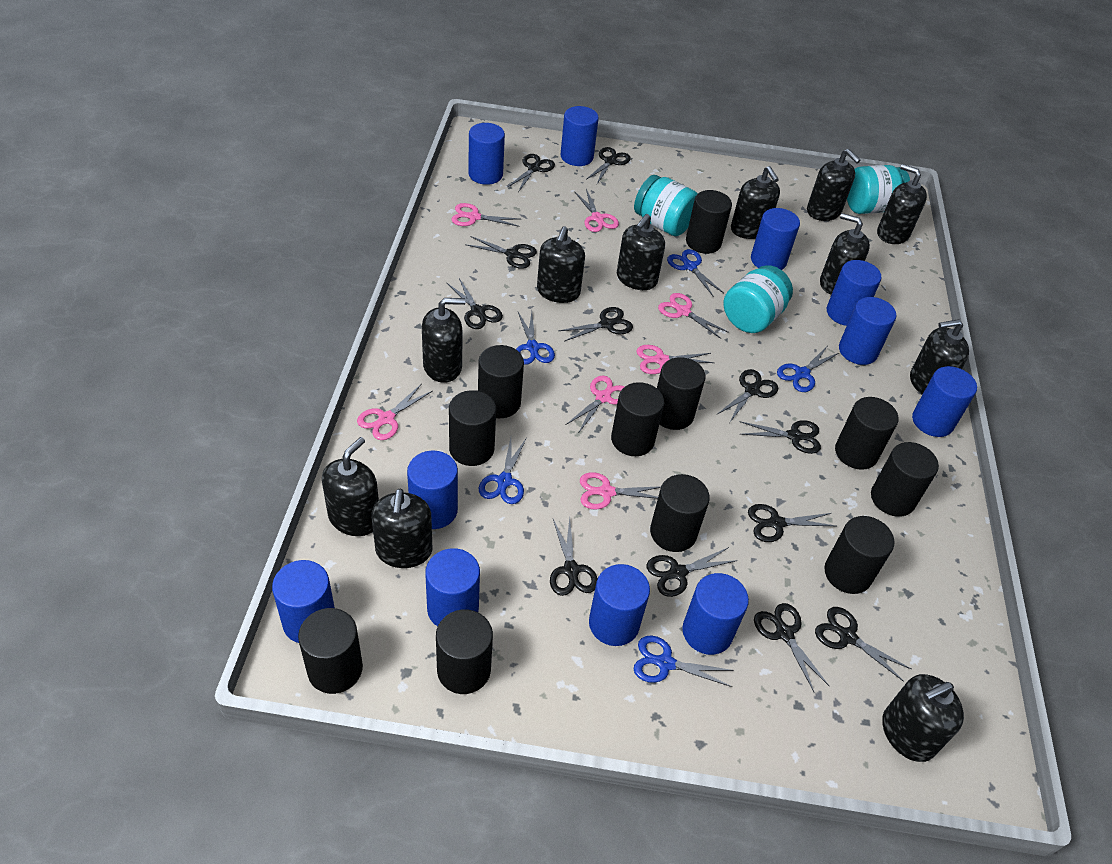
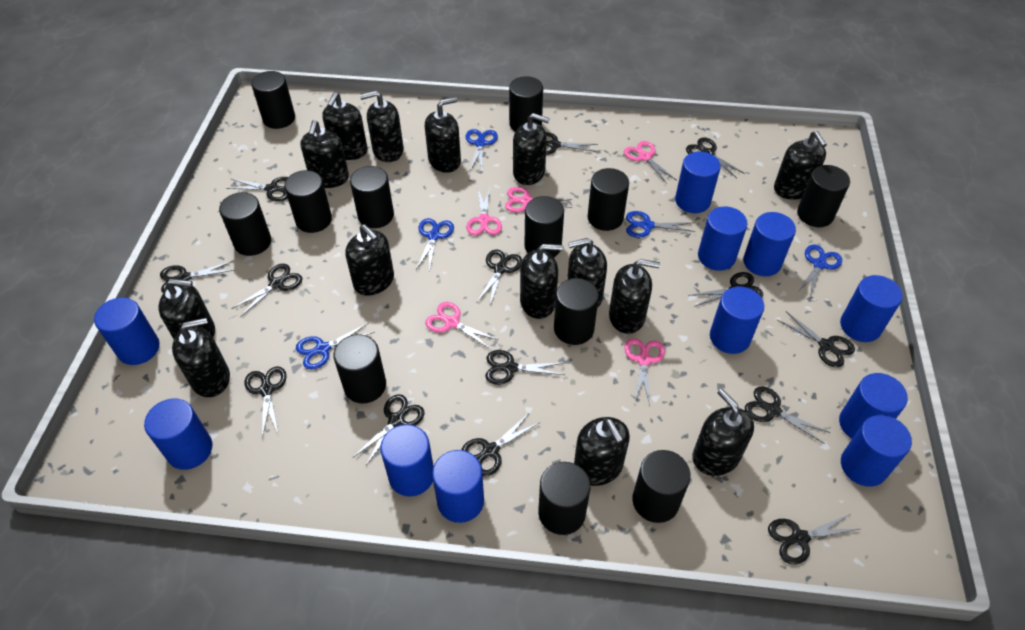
black cylinder: [298,608,363,694] [436,609,493,694] [449,390,496,466] [478,345,524,418] [611,382,664,456] [650,474,710,552] [657,357,705,430] [686,190,732,254] [824,516,894,594] [835,397,898,470] [871,442,939,517] = 11 -> [219,192,271,256] [251,71,295,129] [284,170,332,233] [333,334,386,403] [350,166,394,228] [509,76,543,132] [525,196,564,258] [538,462,590,535] [554,278,599,345] [587,168,629,231] [632,450,691,523] [797,165,850,227] = 12
black scissors: [447,278,503,329] [465,236,537,269] [508,154,555,192] [550,517,598,596] [559,307,633,341] [586,147,631,184] [647,547,738,597] [717,369,778,423] [740,420,821,454] [748,504,835,542] [754,603,830,692] [815,607,911,682] = 12 -> [160,261,234,293] [226,177,288,201] [231,264,303,317] [245,366,287,438] [354,394,424,467] [462,412,540,477] [477,250,522,306] [485,350,564,385] [546,132,598,155] [686,137,745,178] [688,272,763,307] [745,386,830,444] [768,513,859,564] [777,311,855,368] = 14
black soap dispenser: [322,437,379,536] [372,489,433,568] [422,298,465,383] [537,226,585,303] [617,214,665,290] [731,166,780,239] [807,149,861,221] [820,213,870,295] [877,164,927,244] [882,674,964,762] [910,319,969,394] = 11 -> [158,279,215,339] [172,318,230,397] [300,120,349,188] [322,92,367,160] [345,224,394,296] [360,91,403,162] [425,97,461,173] [513,113,550,185] [520,244,563,319] [567,238,607,308] [574,417,630,486] [609,259,660,334] [692,389,754,476] [774,131,827,200] = 14
pink scissors: [357,384,432,440] [451,203,520,227] [566,376,625,432] [574,189,619,232] [580,472,661,510] [637,345,714,374] [658,293,729,339] = 7 -> [425,302,499,349] [466,188,502,235] [505,187,573,212] [624,141,676,184] [624,338,665,405] = 5
turquoise jar: [634,175,698,236] [723,265,793,333] [847,165,910,214] = 3 -> none = 0

